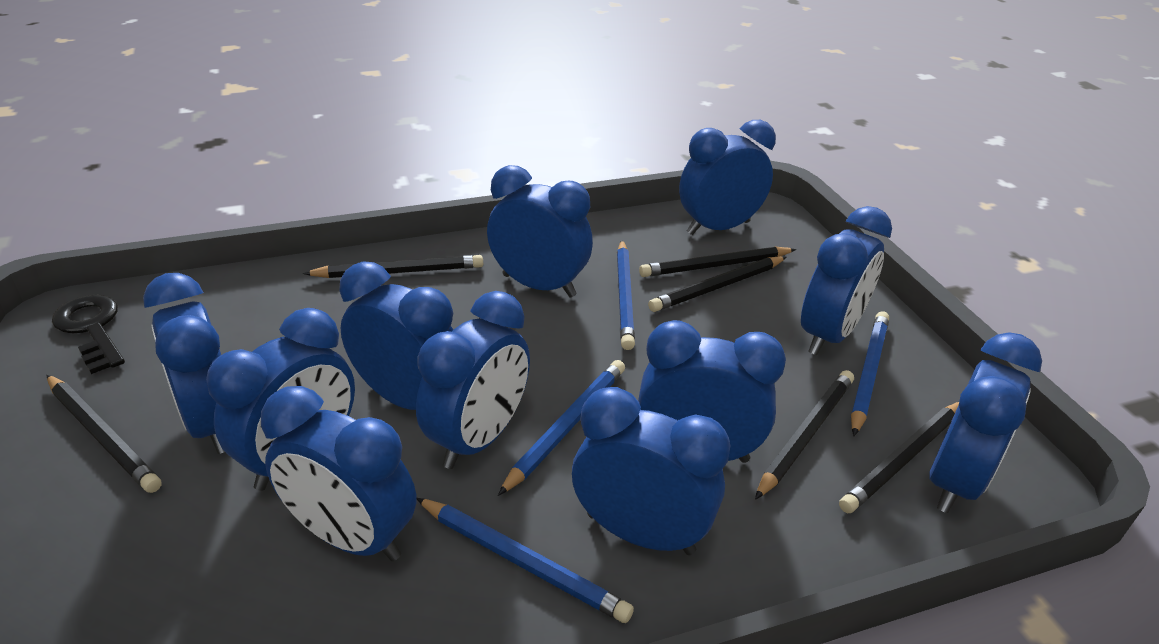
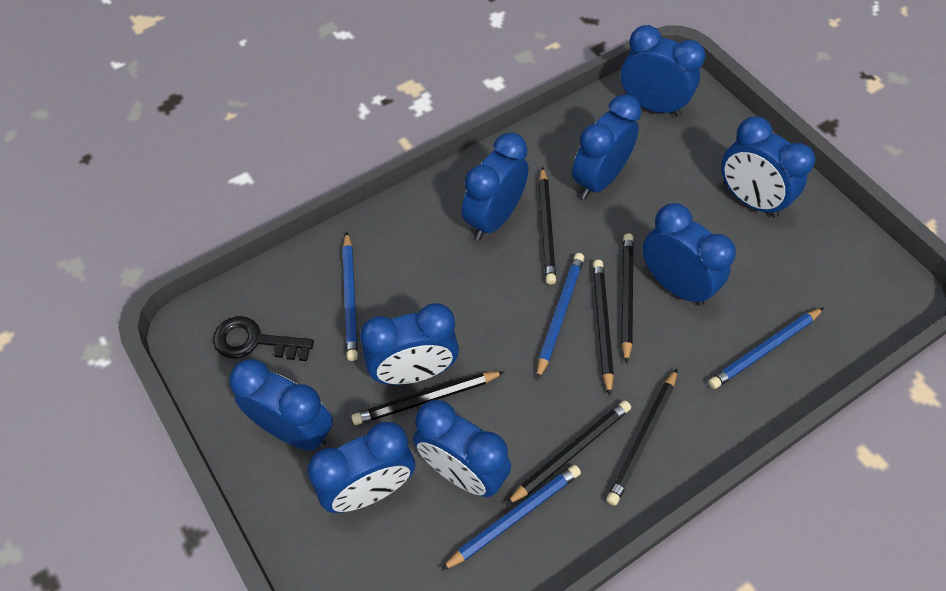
blue clock: [143,273,225,454] [206,308,355,491] [261,386,416,561] [339,261,453,410] [416,291,530,469] [487,165,593,298] [572,387,730,555] [638,320,786,463] [679,120,776,235] [801,206,892,355] [929,332,1042,513] = 11 -> [229,359,333,450] [308,422,415,513] [360,303,459,385] [413,400,511,497] [462,133,529,240] [572,94,641,199] [621,25,705,116] [642,203,736,306] [721,116,815,218] = 9

